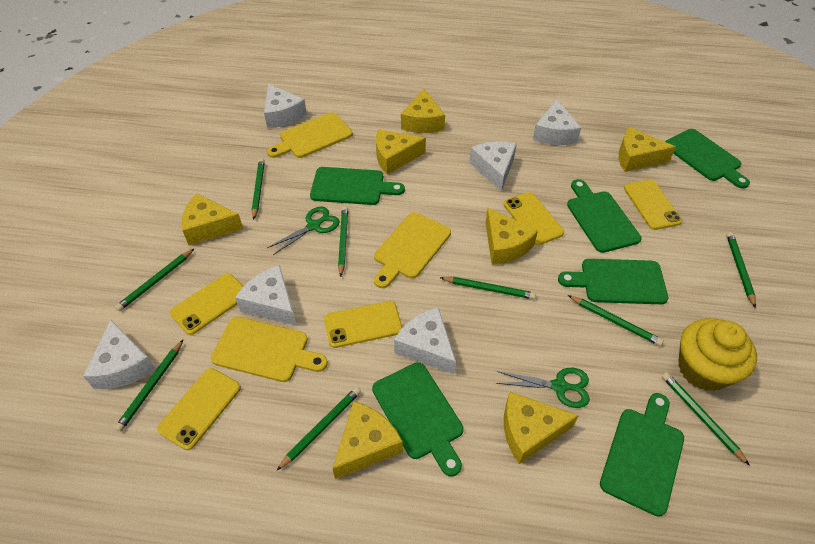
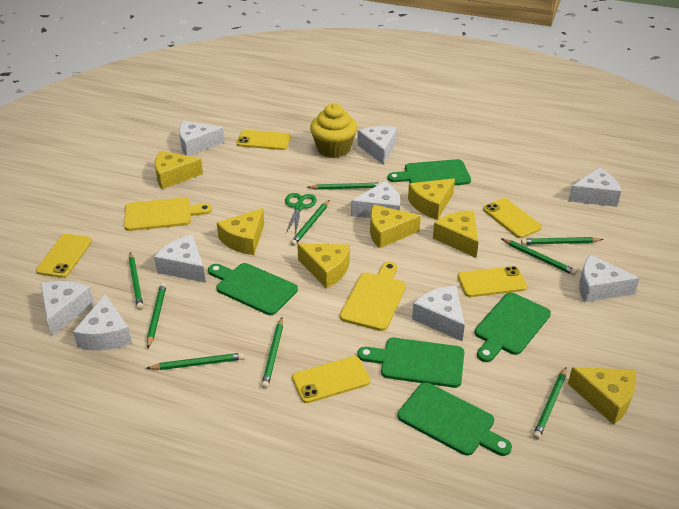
green cutting board: [310,167,405,205] [372,362,463,477] [558,259,668,304] [567,179,642,253] [600,393,684,517] [665,129,750,189] = 6 -> [208,263,298,315] [357,338,464,388] [388,159,471,185] [398,382,512,456] [475,292,551,362] = 5
green scissors: [267,207,340,255] [496,368,590,408] = 2 -> [285,193,317,235] = 1
white cheese: [83,320,156,389] [235,265,297,326] [264,84,307,128] [394,307,456,374] [469,141,517,191] [533,100,581,145] = 6 -> [40,281,94,336] [73,294,132,351] [154,235,206,283] [179,121,224,156] [351,181,400,218] [357,126,397,165] [412,286,465,342] [569,168,621,207] [579,254,640,302] = 9
yellow cutting board: [211,317,328,382] [267,112,353,158] [374,212,451,288] = 3 -> [124,197,212,231] [340,262,406,331] = 2

